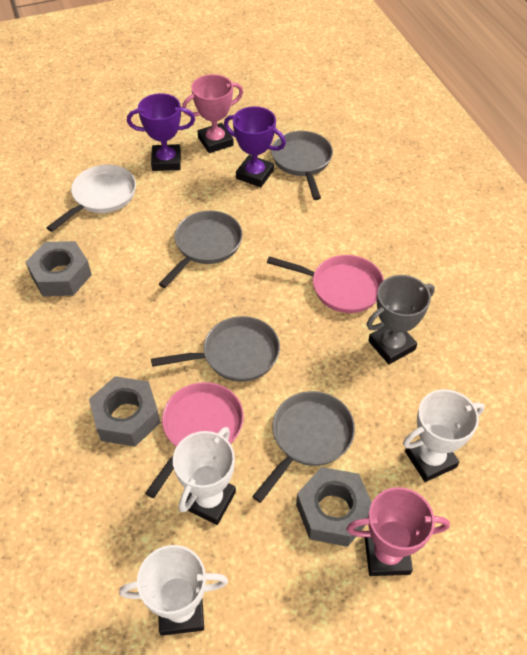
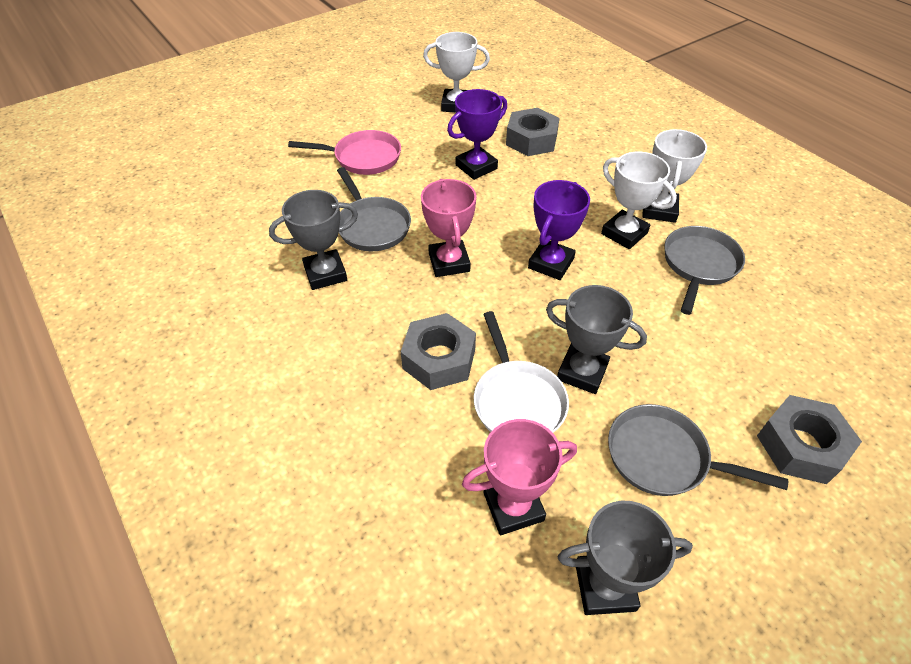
grey pan: [151,316,280,382] [159,211,243,288] [252,391,355,503] [271,131,333,200] = 4 -> [337,167,411,251] [608,404,788,496] [664,226,745,315] = 3
grey trophy: [367,275,435,364] = 1 -> [269,190,358,290] [546,285,647,394] [558,501,693,615] = 3
pink pan: [145,382,244,498] [267,255,384,313] = 2 -> [288,130,401,175] = 1

